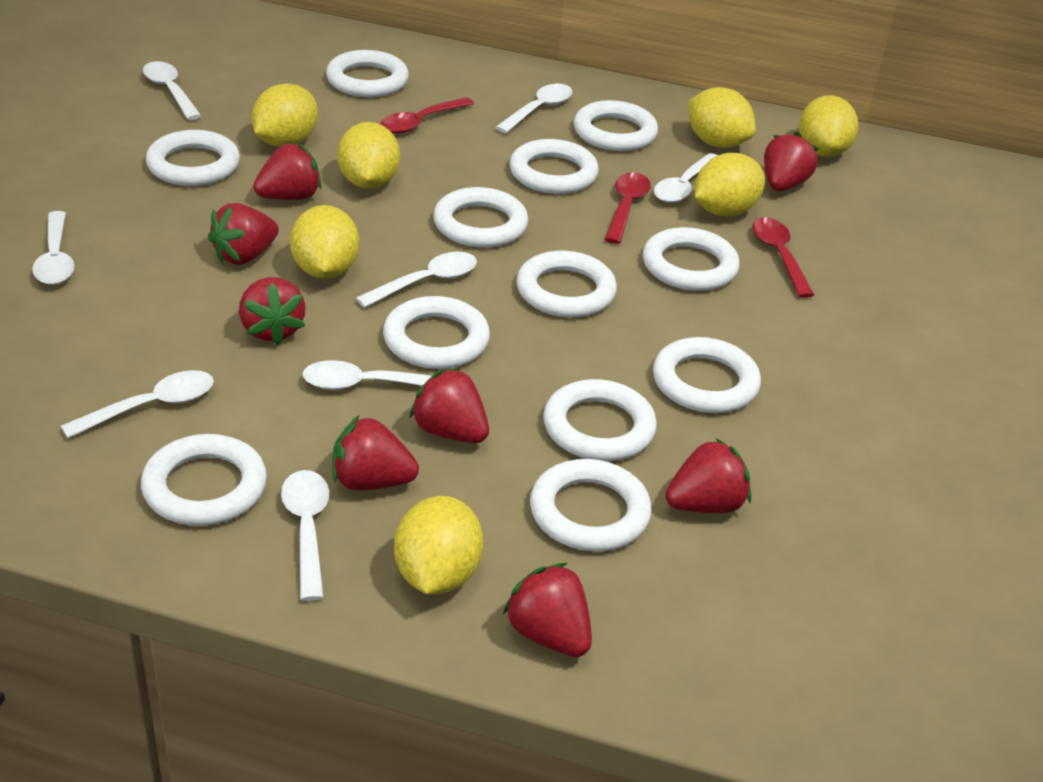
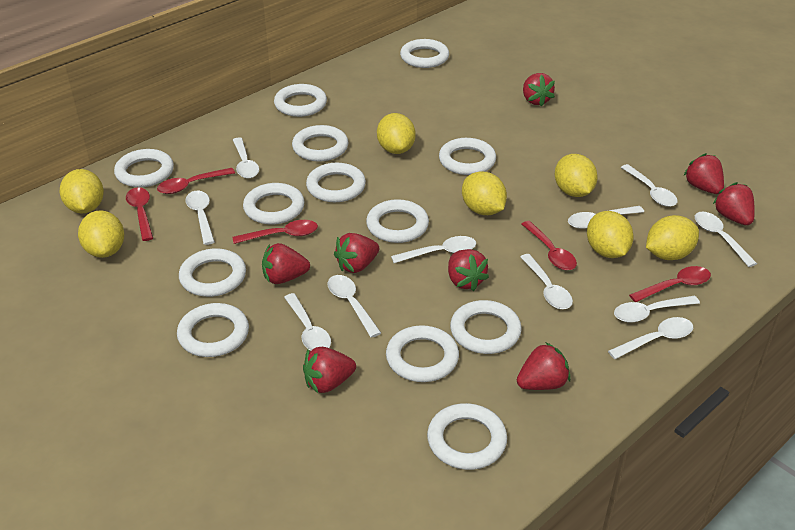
red spoon: [380,97,474,134] [605,172,651,244] [752,217,814,298] = 3 -> [126,187,153,241] [157,168,235,194] [233,220,318,244] [521,221,577,270] [629,266,711,302] = 5
white ring: [141,434,267,526] [146,130,240,186] [326,50,409,97] [383,296,490,369] [433,187,528,248] [509,139,599,194] [516,251,617,317] [530,459,652,551] [543,379,657,461] [574,100,658,151] [643,227,739,291] [653,337,761,413] = 12 -> [114,149,174,187] [177,303,249,357] [179,248,246,297] [243,183,304,225] [274,84,327,117] [292,125,348,162] [306,163,366,202] [366,199,429,243] [386,325,459,382] [400,39,449,68] [427,403,507,470] [439,138,496,175] [450,300,522,354] = 13
white spoon: [32,211,74,285] [61,370,214,438] [143,61,201,120] [281,470,329,601] [302,360,432,390] [356,252,477,308] [495,84,572,133] [654,153,718,203] = 8 -> [185,190,215,245] [233,137,259,178] [284,293,331,351] [327,275,381,338] [391,236,476,263] [520,254,573,309] [568,206,644,229] [608,317,693,359] [614,295,700,322] [621,164,677,207] [695,212,757,267] = 11

